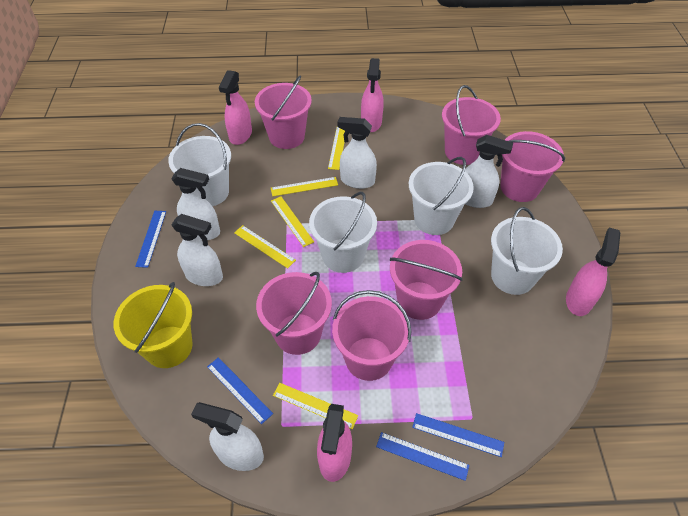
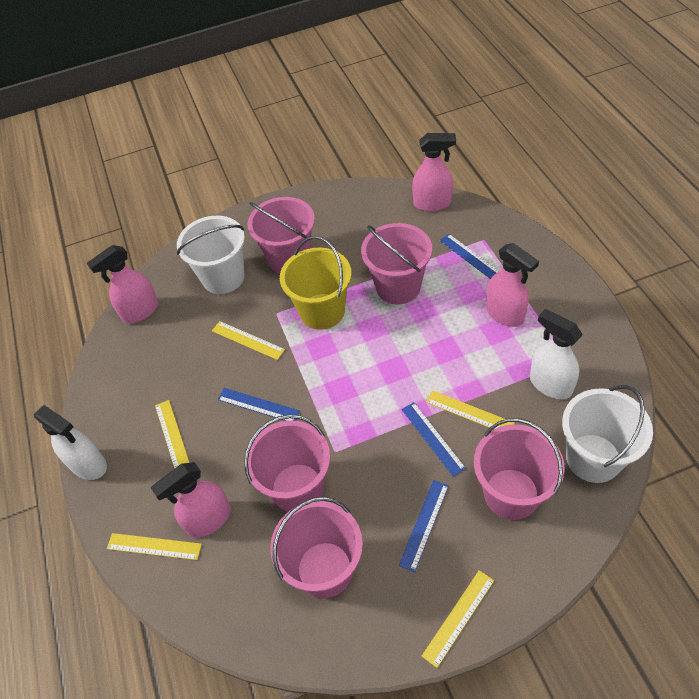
pink bucket: [255,76,312,149] [256,272,332,355] [332,290,411,381] [390,240,463,320] [442,85,501,165] [500,131,565,202] = 6 -> [244,414,330,512] [247,197,315,274] [270,497,363,598] [361,223,432,304] [474,418,565,520] = 5
white bucket: [168,123,231,206] [309,192,377,273] [409,157,474,235] [491,207,563,295] = 4 -> [177,216,245,294] [562,385,653,483] = 2
white spray bottle: [171,168,220,240] [172,214,223,286] [191,402,264,471] [337,117,377,189] [465,135,513,208] = 5 -> [34,405,107,480] [530,309,582,399] = 2

